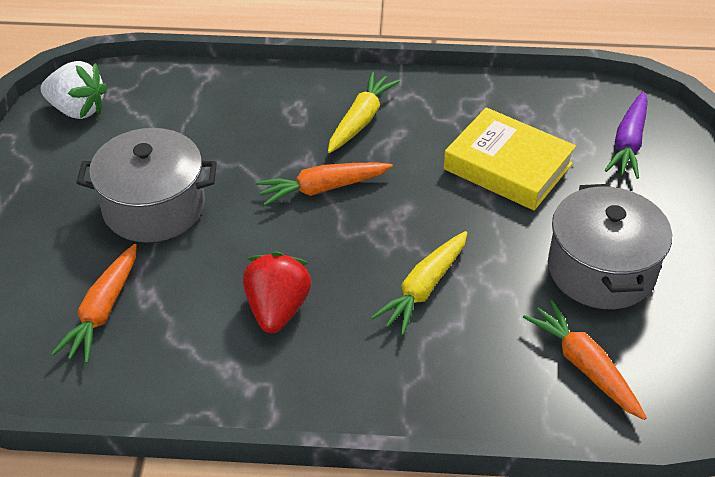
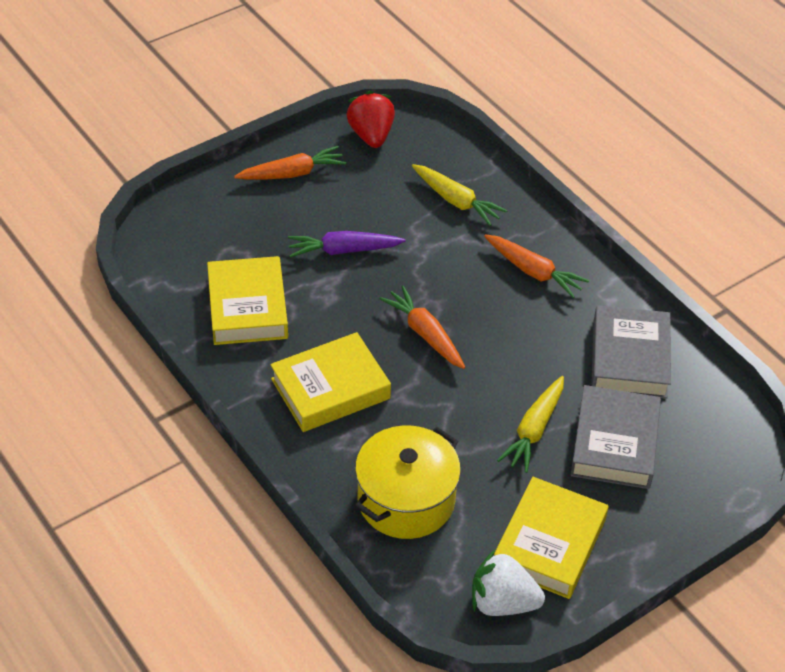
grey book: none = 0 -> [571,385,661,489] [591,305,671,399] = 2
grey pot: [76,128,217,242] [548,184,672,309] = 2 -> none = 0
yellow book: [443,107,576,211] = 1 -> [207,256,288,345] [270,332,391,432] [494,477,608,599] = 3
yellow pot: none = 0 -> [355,425,461,539] = 1

